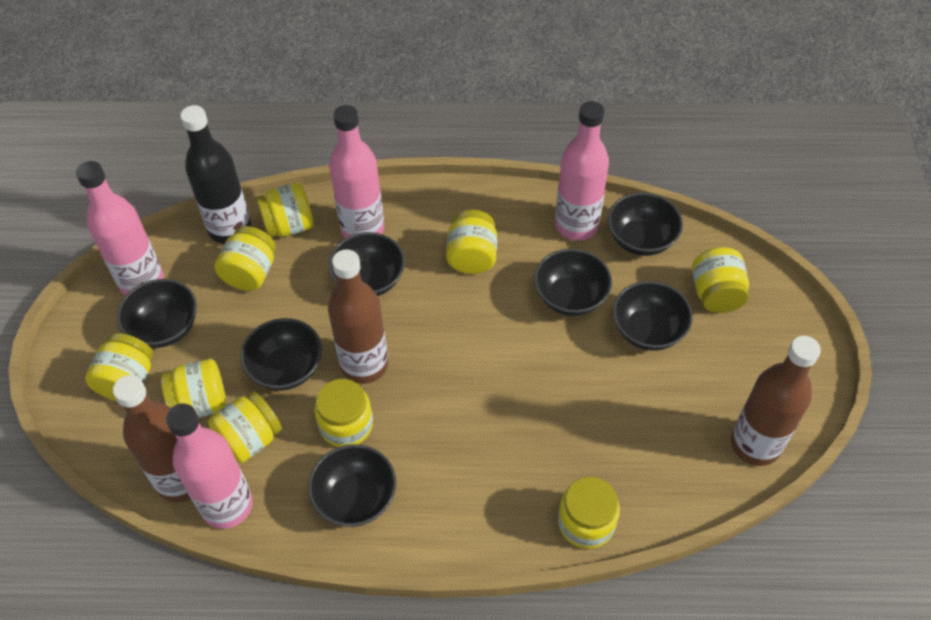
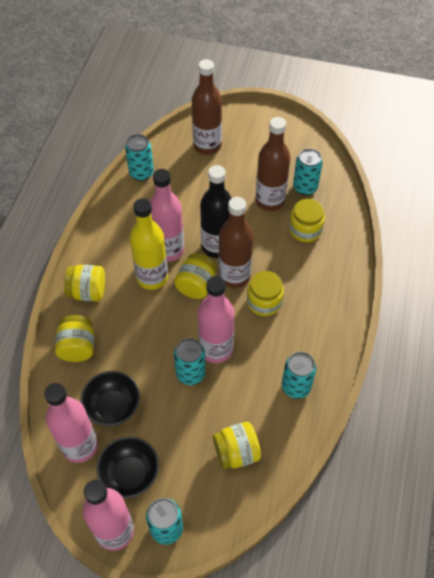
black bowl: [117,279,197,348] [240,318,322,390] [308,444,396,527] [328,232,405,296] [534,249,612,316] [608,193,683,256] [613,281,693,351] = 7 -> [80,371,140,427] [96,437,159,498] = 2
turquoise can: none = 0 -> [125,134,154,181] [146,498,183,545] [174,338,206,385] [282,352,316,399] [293,148,323,195] = 5
yellow bottle: none = 0 -> [130,198,168,290] = 1
yellow jar: [85,333,153,401] [161,359,226,418] [208,391,282,463] [214,226,276,291] [256,182,314,238] [314,379,373,447] [446,210,497,274] [558,477,620,549] [692,247,749,313] = 9 -> [55,315,94,362] [64,265,105,301] [174,253,217,299] [213,422,261,469] [247,271,284,316] [289,199,325,242] = 6

